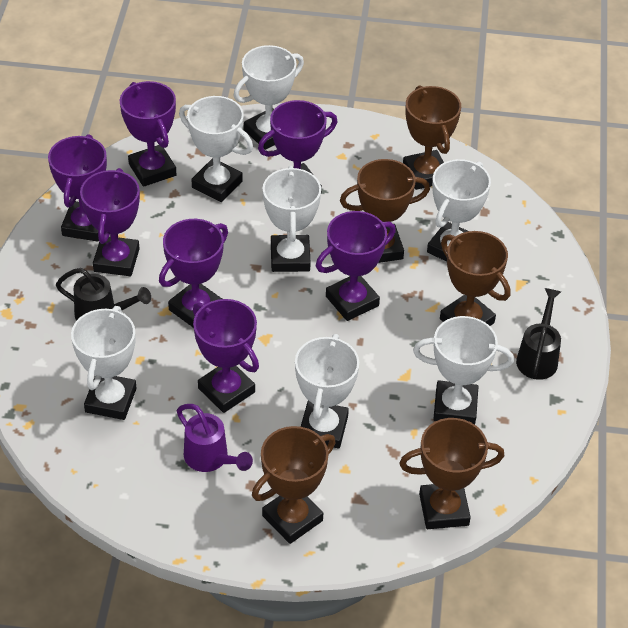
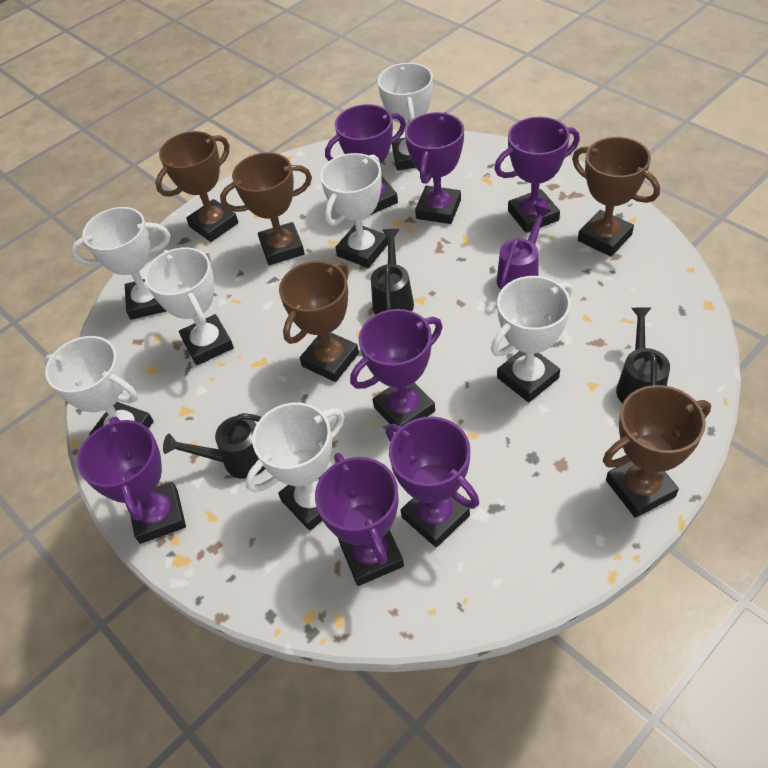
black watering can: [56,268,151,321] [516,288,561,380] = 2 -> [163,413,265,479] [371,229,414,315] [616,307,670,404] = 3

